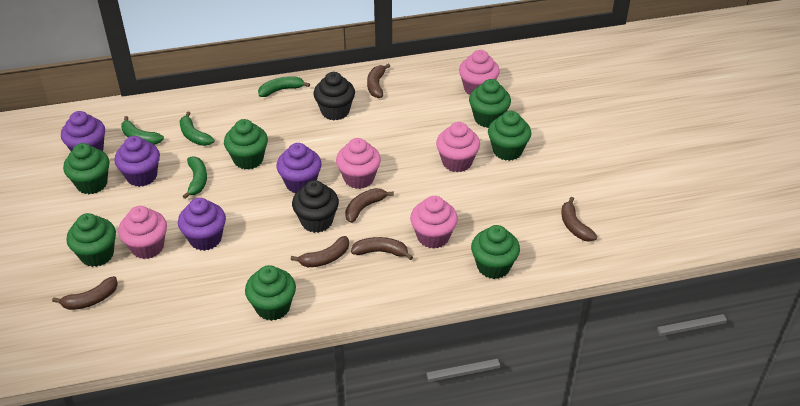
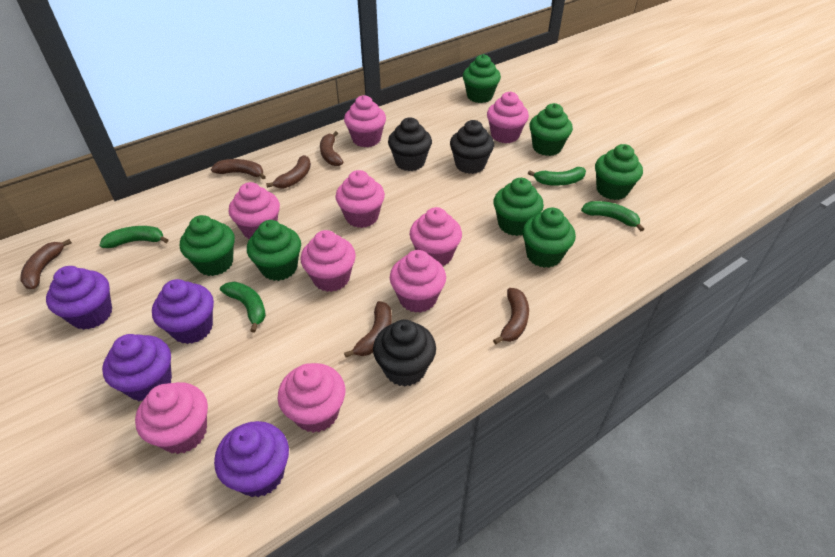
black cupcake: [292,180,339,233] [313,72,355,120] = 2 -> [373,319,436,387] [388,117,432,171] [450,120,494,174] = 3
pink cupcake: [118,206,167,259] [336,138,381,189] [410,196,458,249] [436,122,480,172] [459,50,500,95] = 5 -> [135,382,208,454] [229,182,280,239] [278,363,345,433] [300,230,356,292] [335,170,385,228] [344,95,386,147] [390,250,446,313] [410,207,462,266] [487,92,529,143] = 9

